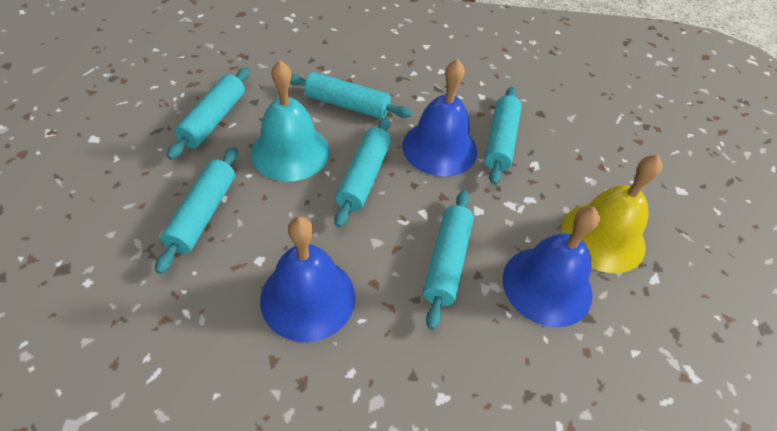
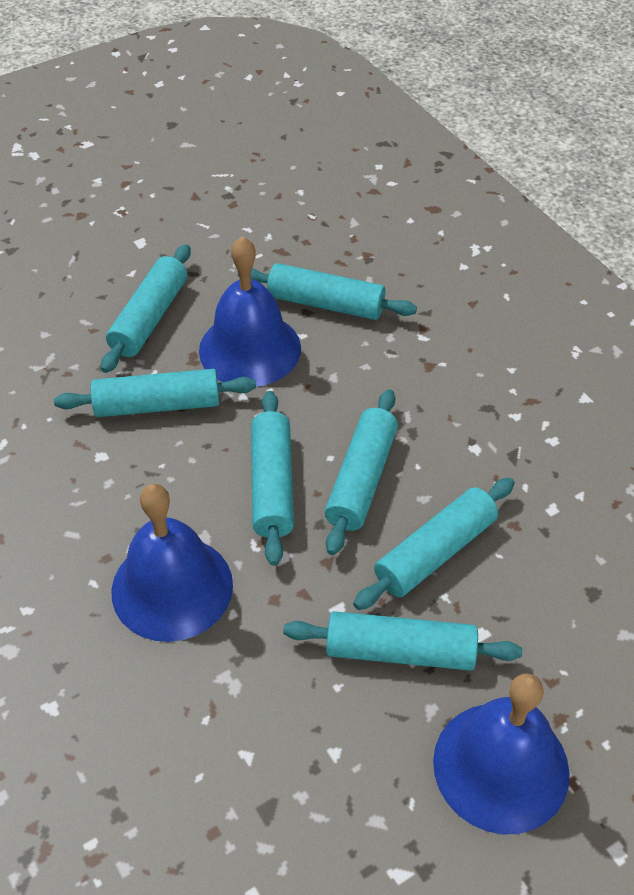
turquoise bell: [251,60,329,181] = 1 -> none = 0
turquoise rolling pin: [155,147,238,274] [167,67,250,160] [290,72,412,119] [334,117,391,227] [423,190,474,330] [484,87,522,185] = 6 -> [54,369,256,417] [101,244,191,373] [238,263,417,320] [251,391,294,566] [283,611,522,671] [325,389,398,555] [353,478,515,610] = 7
yellow bell: [561,155,662,273] = 1 -> none = 0

